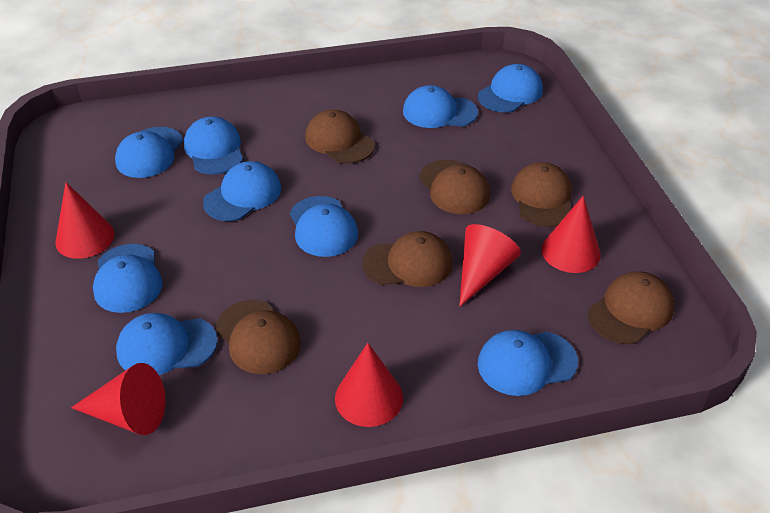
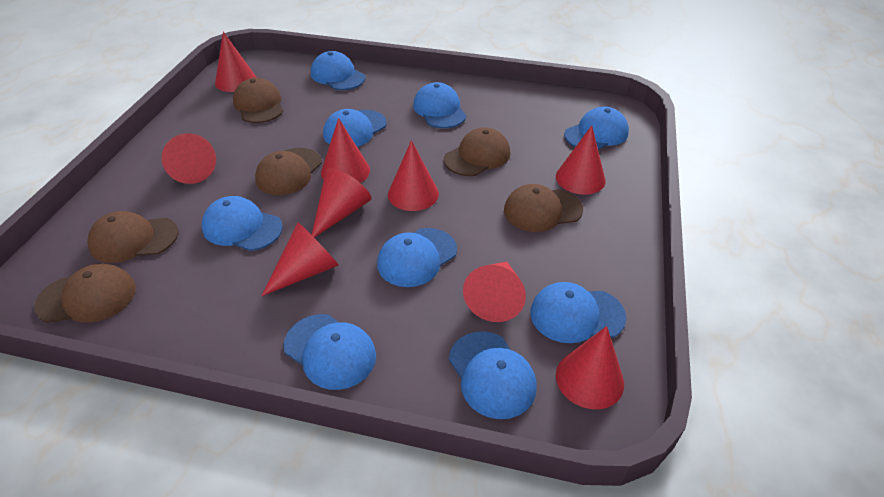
red cone: [55,182,115,259] [71,363,165,435] [335,343,403,427] [459,224,521,307] [542,196,601,273] = 5 -> [162,133,216,184] [215,32,257,92] [261,222,339,296] [312,168,372,238] [321,118,370,183] [388,140,439,211] [463,262,526,322] [556,125,606,195] [556,326,624,409] = 9

